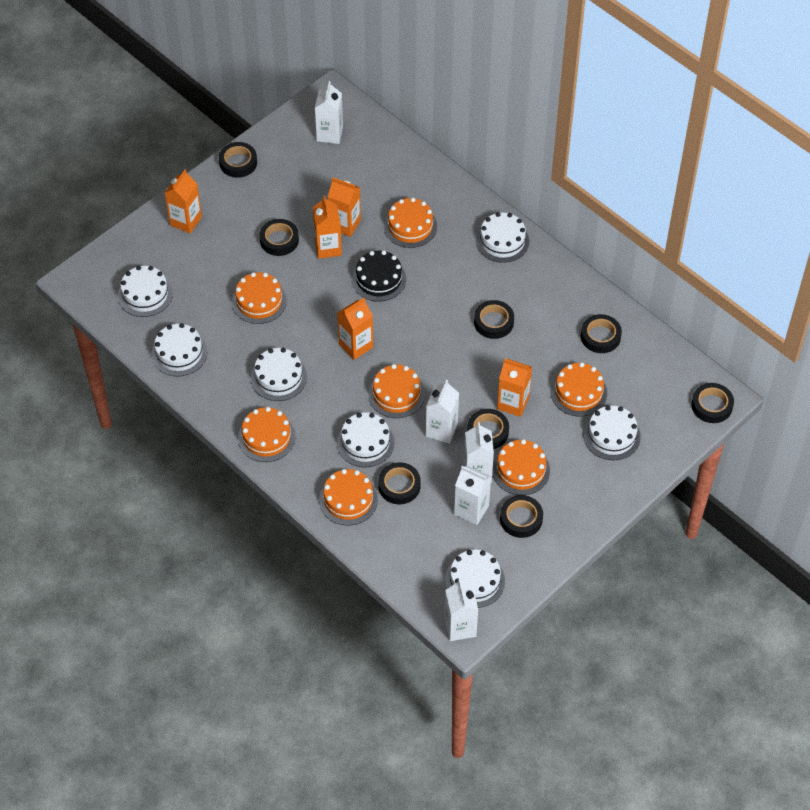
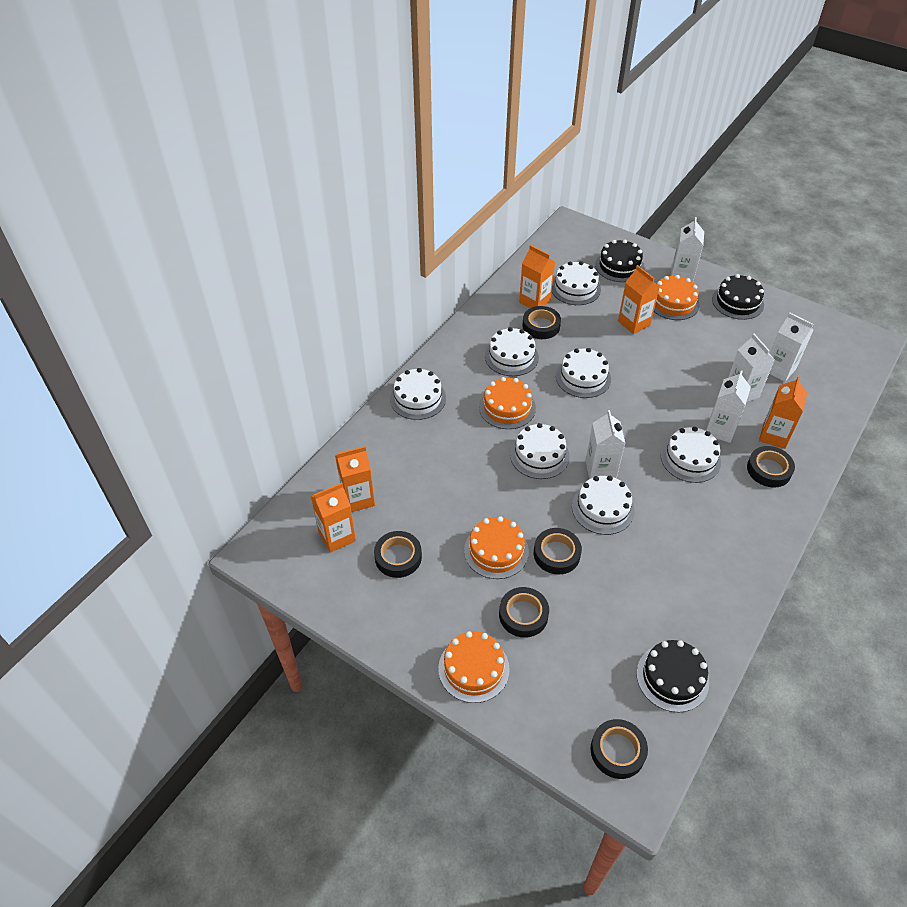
black cake: [352,250,406,301] = 1 -> [595,240,644,282] [637,640,709,712] [712,274,764,320] = 3
black tape: [219,142,257,178] [259,219,299,256] [378,462,421,504] [467,409,509,449] [474,300,514,339] [500,495,543,538] [581,314,622,353] [691,383,734,423] = 8 -> [374,531,422,578] [499,587,549,638] [522,306,561,339] [534,528,582,574] [590,719,648,779] [747,446,795,488] = 6
orange cake: [232,272,287,324] [238,407,296,462] [319,469,378,525] [368,364,425,418] [384,198,437,248] [492,439,550,495] [551,362,607,417] = 7 -> [438,631,510,703] [464,516,529,579] [479,377,536,429] [654,275,700,320] = 4

